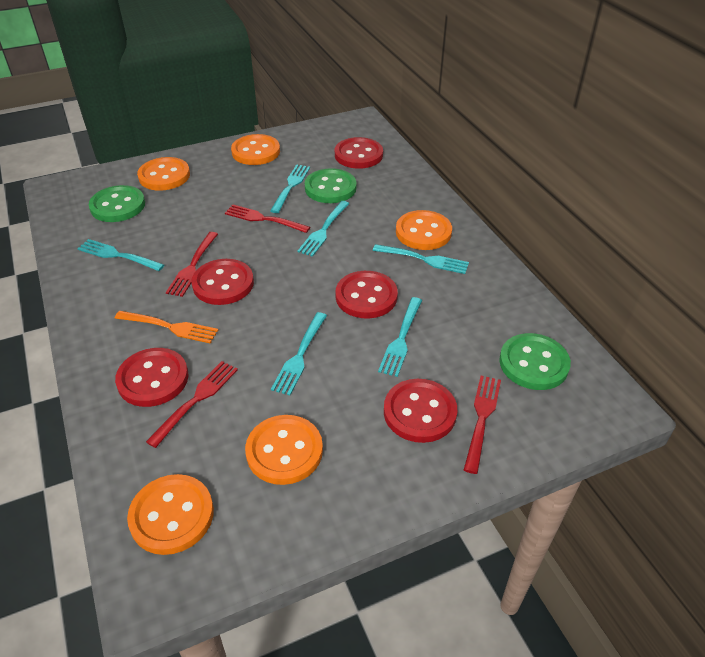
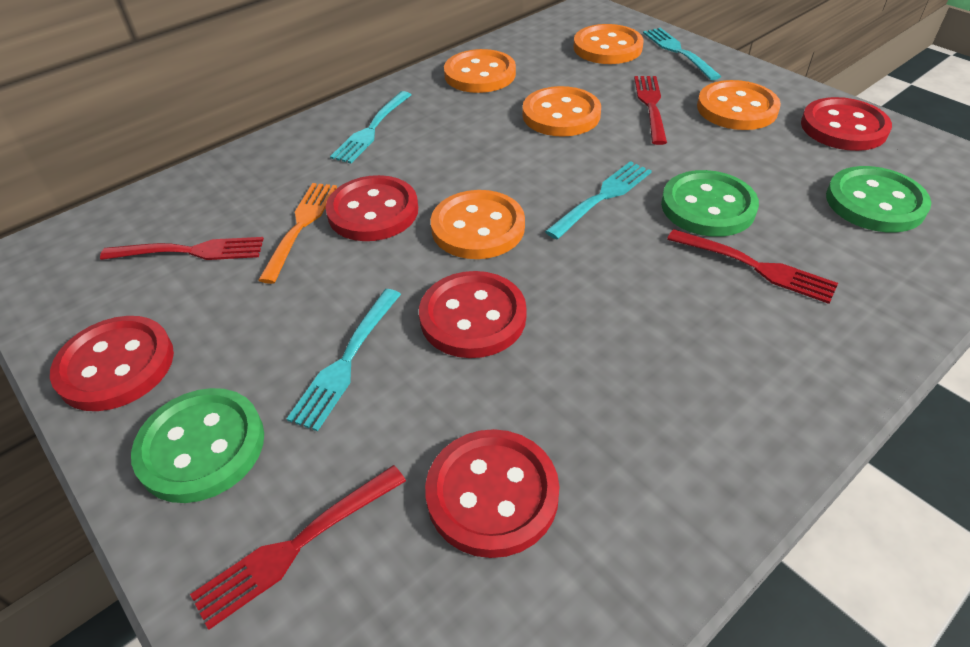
turquoise fork: [77,239,164,271] [270,165,310,213] [271,312,327,395] [297,201,350,257] [373,244,469,274] [378,297,422,377] = 6 -> [287,289,401,431] [330,91,411,163] [545,161,652,239] [643,28,721,80] = 4

